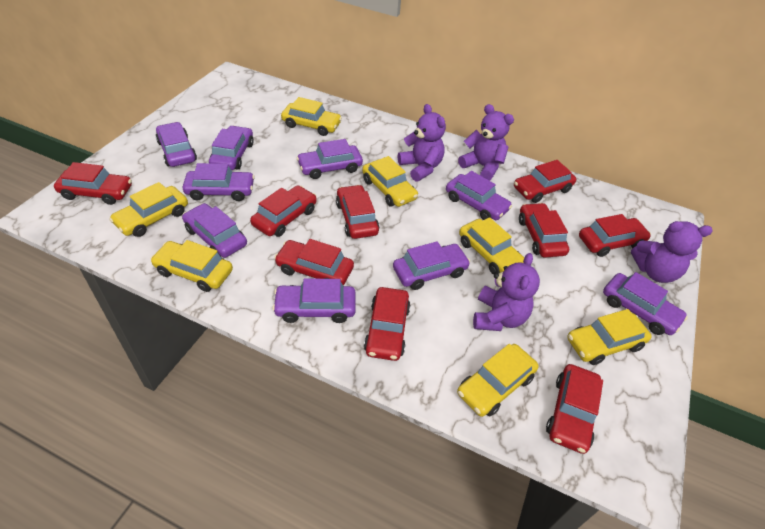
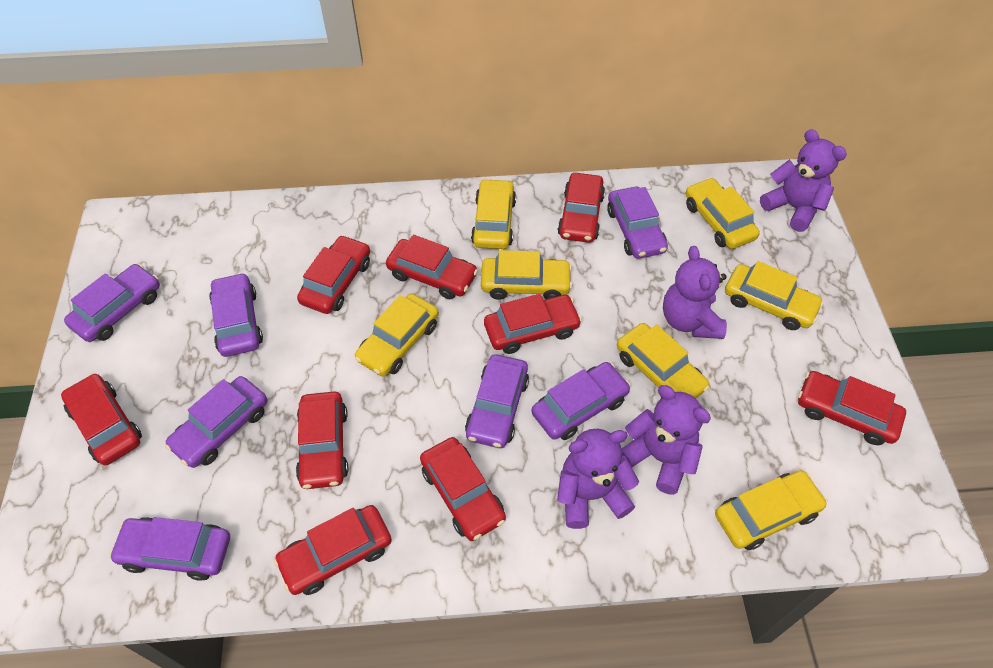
purple car: [156,122,197,167] [182,203,247,258] [183,163,255,201] [209,126,254,170] [272,278,356,323] [296,139,363,179] [393,241,470,290] [446,171,512,220] [603,272,688,335] = 9 -> [64,264,160,342] [109,517,230,581] [165,376,267,468] [209,273,263,357] [465,354,529,448] [531,362,631,440] [607,187,668,259] = 7

